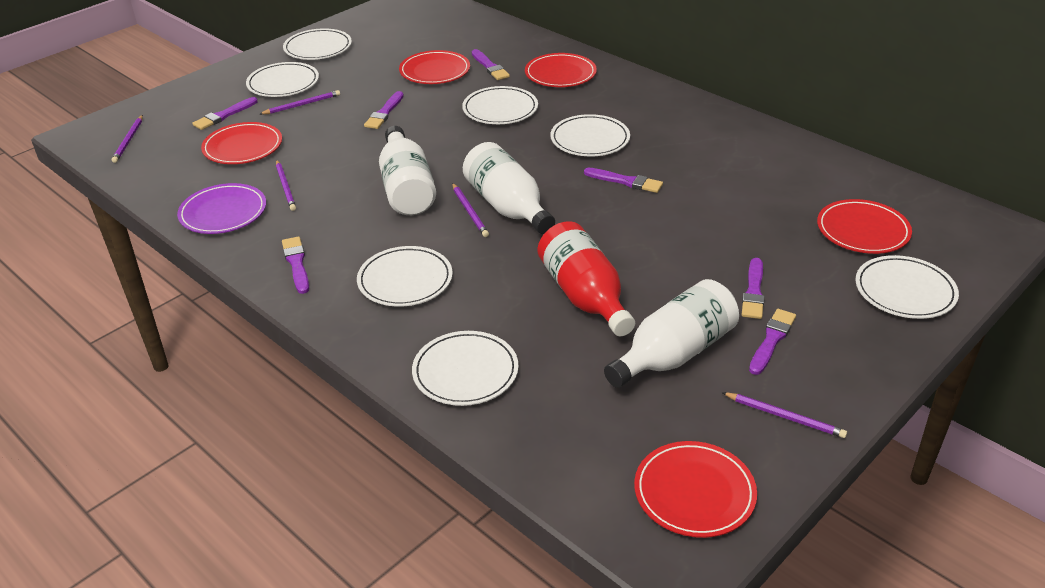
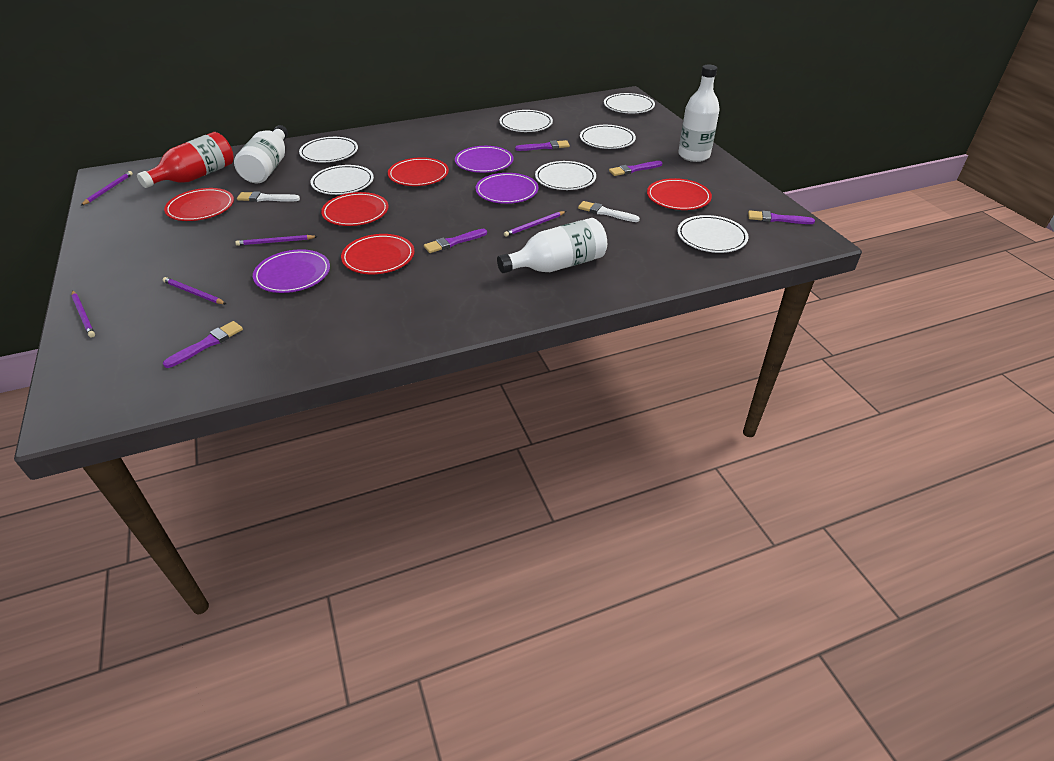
purple brush: [192,97,258,130] [282,237,309,294] [364,91,404,129] [472,49,510,80] [584,167,663,193] [742,258,765,319] [749,309,796,375] = 7 -> [163,321,243,368] [424,229,487,253] [515,140,570,151] [609,161,662,176] [748,210,815,224] = 5
purple plate: [177,183,266,234] = 1 -> [253,249,330,293] [455,146,514,173] [475,173,539,204] = 3
white brush: none = 0 -> [237,191,300,202] [578,201,640,222] = 2

